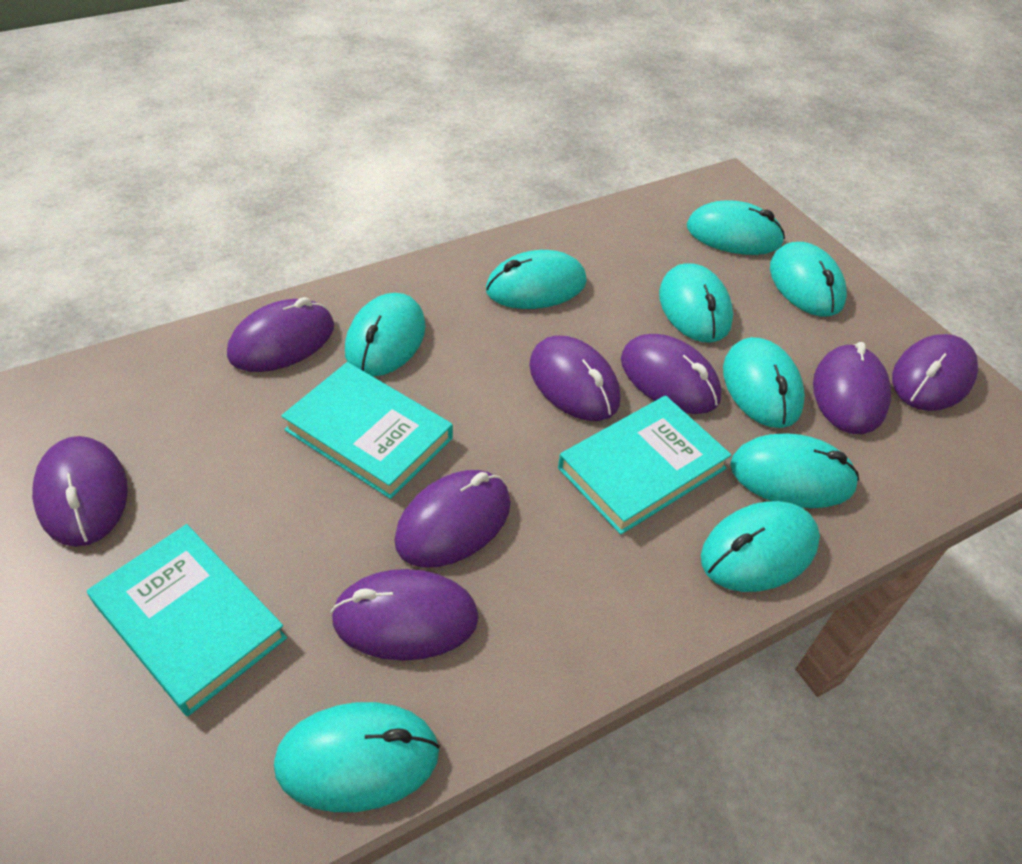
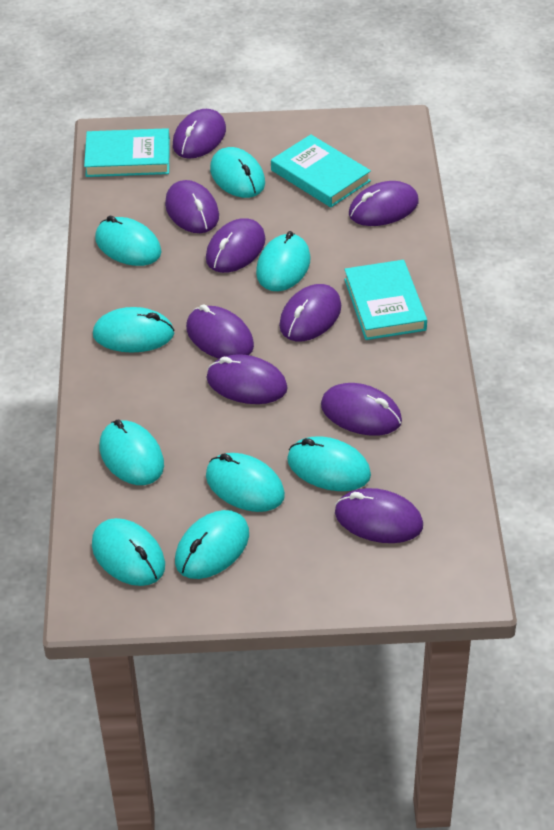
purple mouse: [32,436,128,547] [227,297,334,372] [331,569,479,661] [394,470,511,568] [529,336,620,421] [621,334,721,414] [813,342,891,434] [892,334,978,411] = 8 -> [165,180,219,233] [173,109,226,159] [186,304,254,359] [206,218,266,273] [207,354,288,404] [279,284,341,341] [321,383,402,436] [335,488,423,543] [349,181,419,226] = 9

